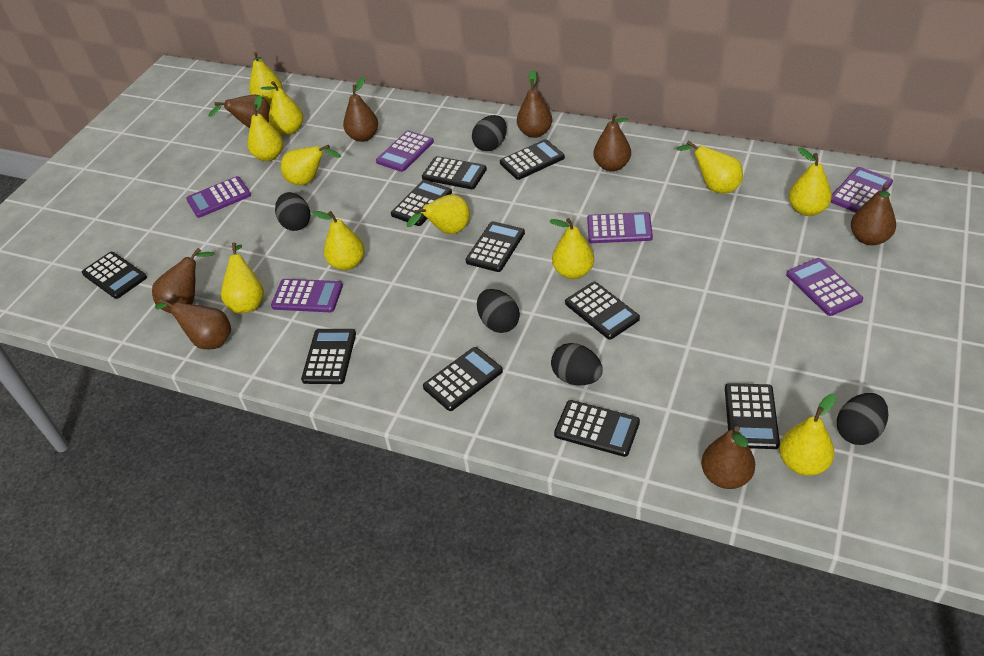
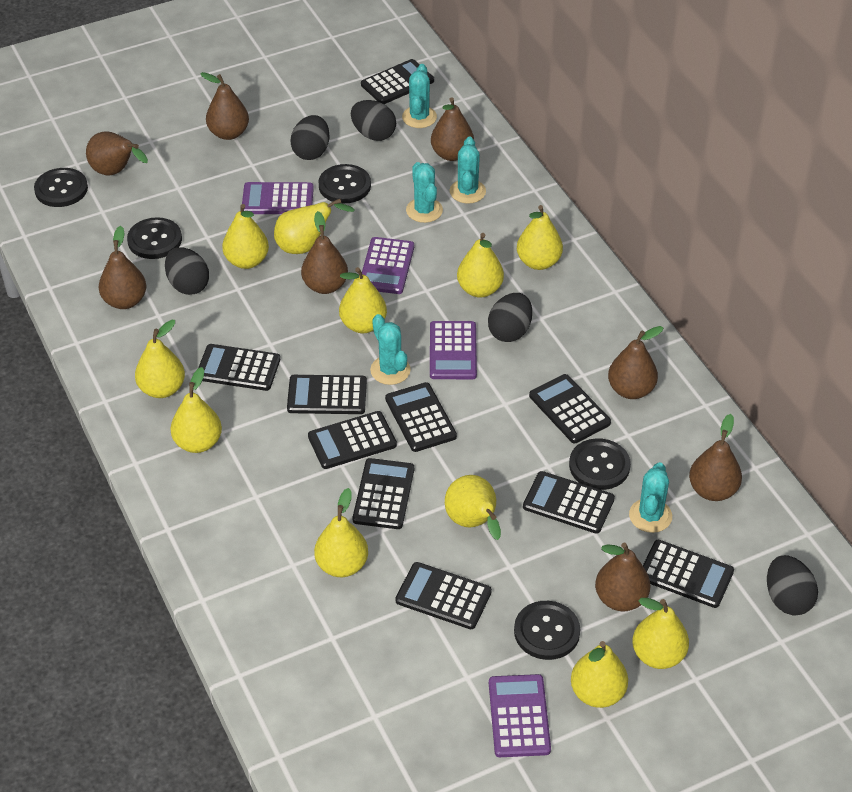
black button: none = 0 -> [34,168,88,207] [127,217,182,259] [318,164,371,204] [514,601,580,660] [569,438,631,490] = 5
purple calculator: [186,176,251,218] [271,279,343,312] [376,130,434,172] [587,212,653,243] [786,258,863,316] [831,167,893,212] = 6 -> [242,182,314,214] [362,237,414,294] [430,321,477,379] [489,674,551,757] = 4
turquoise cactus: none = 0 -> [370,314,411,385] [402,64,437,128] [406,162,443,223] [450,137,486,204] [629,462,672,533] = 5

